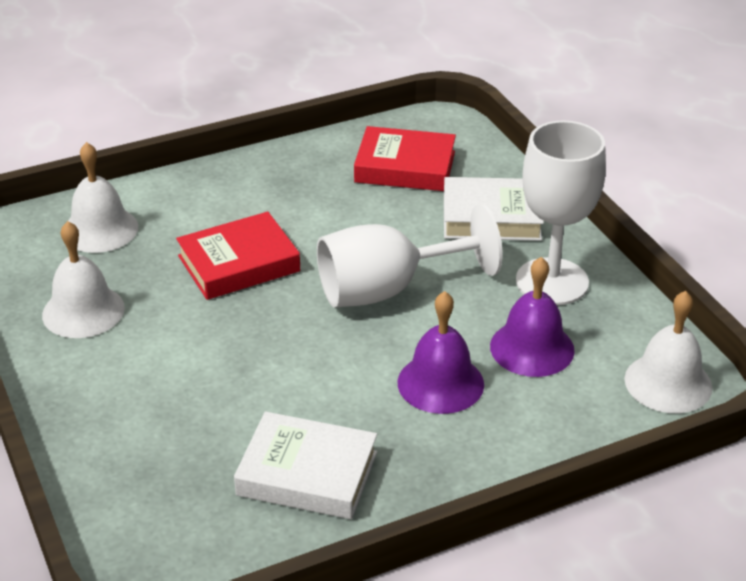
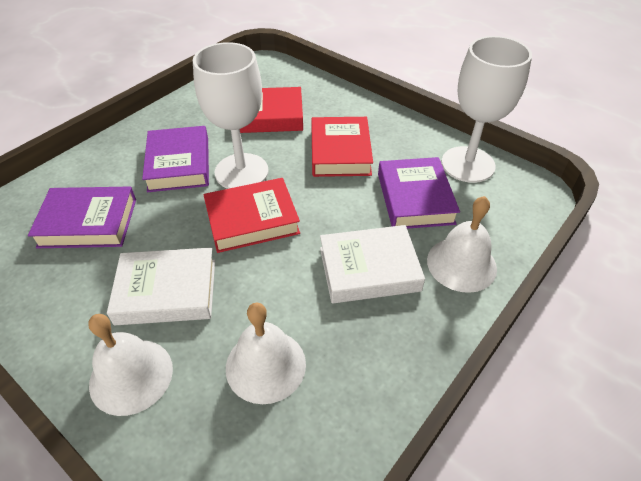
purple bell: [398,291,484,414] [490,257,575,377] = 2 -> none = 0
purple book: none = 0 -> [28,187,136,248] [142,126,209,192] [378,157,460,229] = 3
red book: [176,212,301,300] [354,126,456,191] = 2 -> [203,178,300,253] [240,87,303,133] [311,117,373,177] = 3

